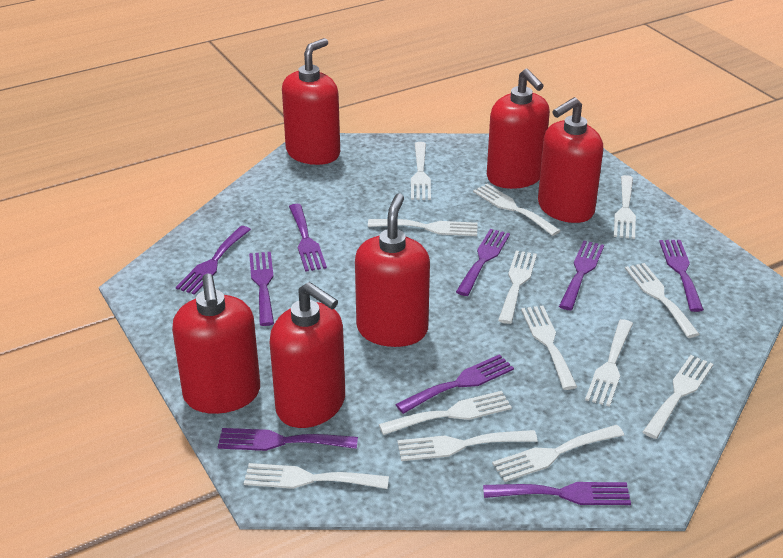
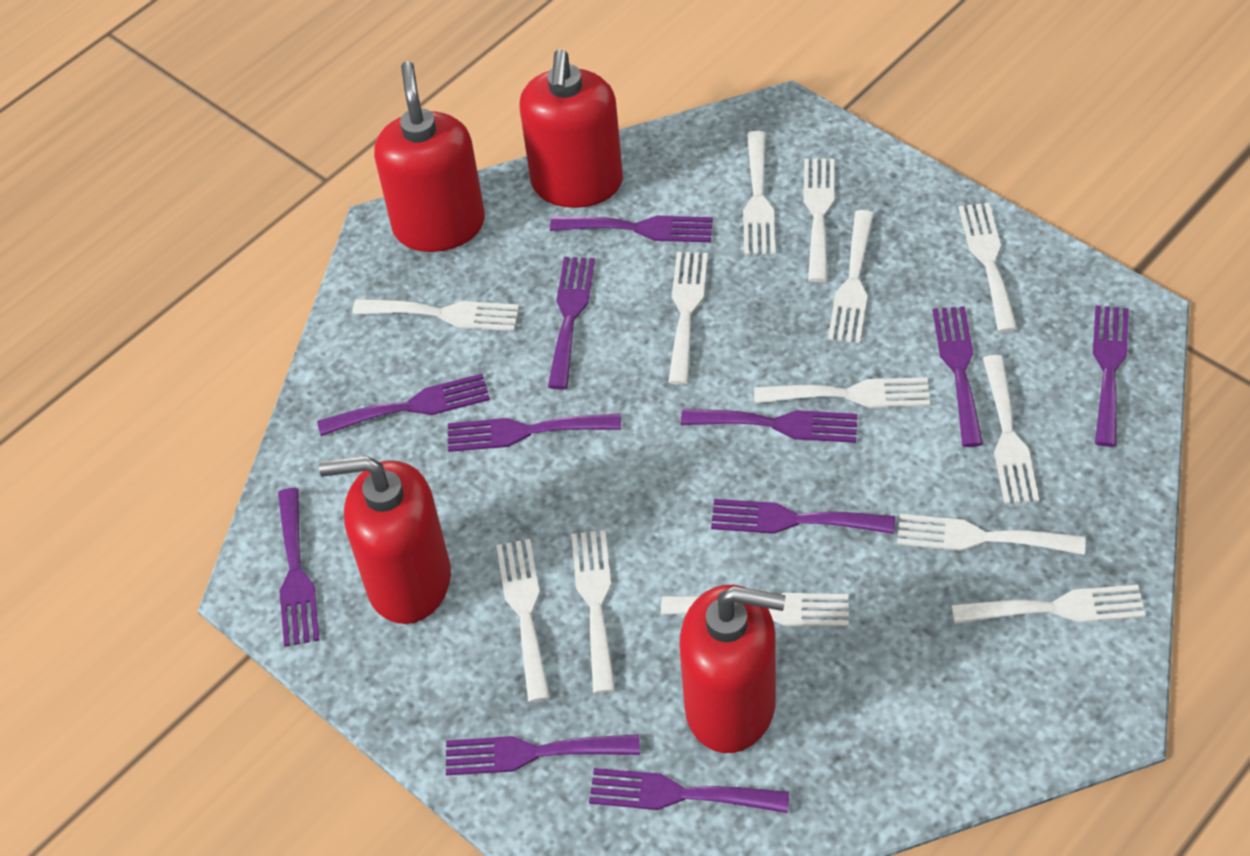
purple fork: [176,226,251,295] [218,428,358,451] [249,252,274,326] [289,204,327,272] [395,354,514,414] [456,229,510,296] [483,482,631,505] [559,241,604,310] [659,240,704,312] = 9 -> [278,488,319,647] [317,373,490,436] [446,734,640,775] [448,413,621,452] [548,257,595,390] [550,216,713,242] [589,768,789,813] [681,409,858,443] [711,499,895,534] [933,306,983,447] [1093,305,1129,447] = 11
red soap dispenser: [172,273,260,414] [270,282,345,428] [282,38,340,165] [355,193,430,347] [487,69,550,189] [538,97,603,223] = 6 -> [319,456,451,624] [374,61,485,252] [519,49,623,208] [679,585,786,753] = 4

